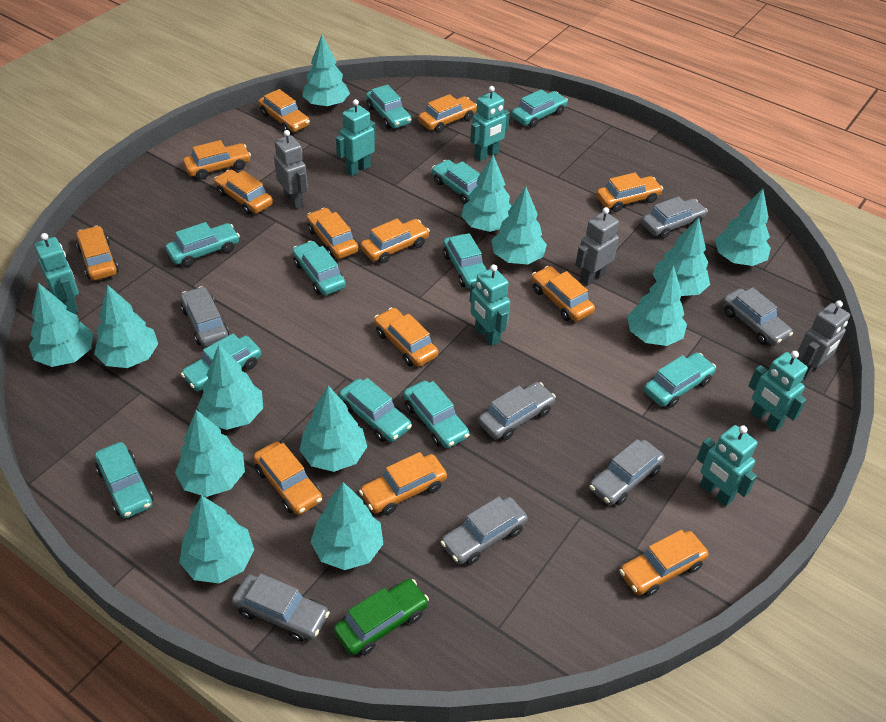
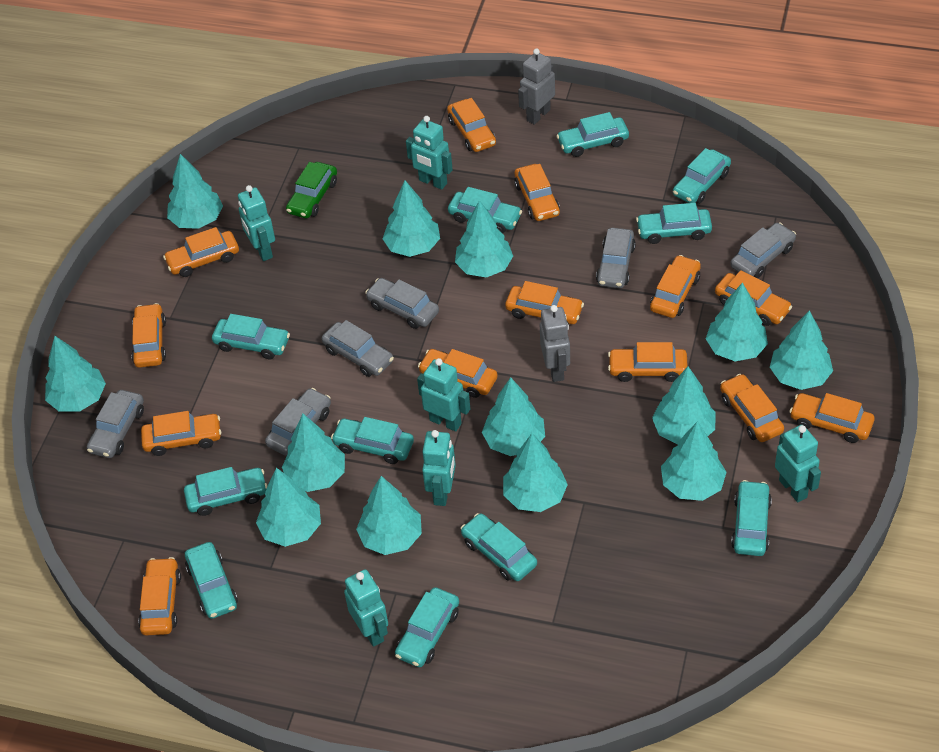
grey car: [181,286,229,347] [232,573,330,642] [440,497,528,565] [478,382,556,440] [589,439,665,506] [641,196,708,239] [722,287,793,346] = 7 -> [87,390,144,458] [265,388,331,456] [322,320,394,377] [365,278,439,329] [596,228,636,288] [730,223,796,278] = 6
grey robot: [274,130,308,209] [575,207,619,286] [798,300,850,380] = 3 -> [518,48,555,125] [540,305,570,382] = 2

